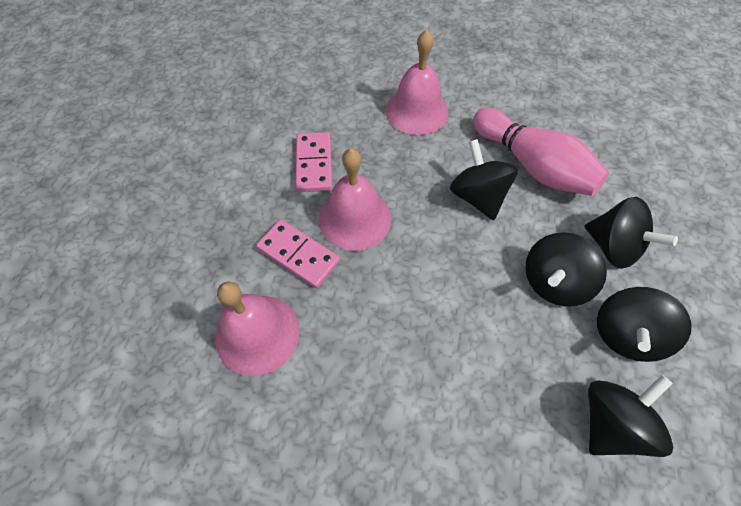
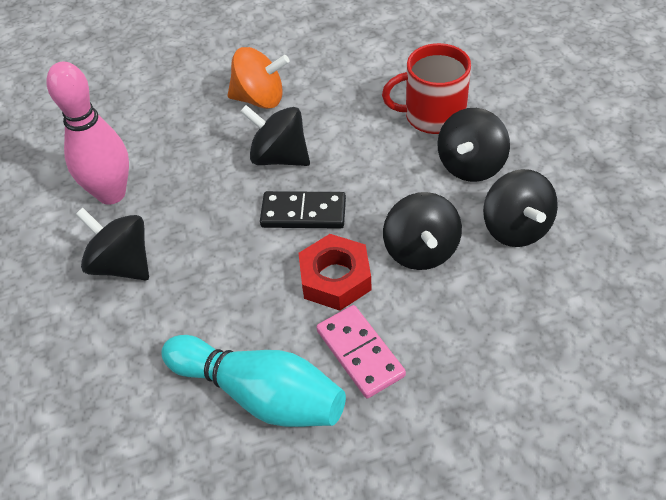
black domino: none = 0 -> [260,191,346,229] = 1
orange spinning top: none = 0 -> [227,47,290,109] = 1
pink bell: [216,281,300,376] [319,148,392,251] [385,30,449,135] = 3 -> none = 0
pink domino: [256,219,340,288] [296,132,332,192] = 2 -> [316,305,406,398] = 1
red mug: none = 0 -> [382,43,471,134] = 1
red nut: none = 0 -> [299,234,372,311] = 1
turquoise bowling pin: none = 0 -> [161,335,346,427] = 1

